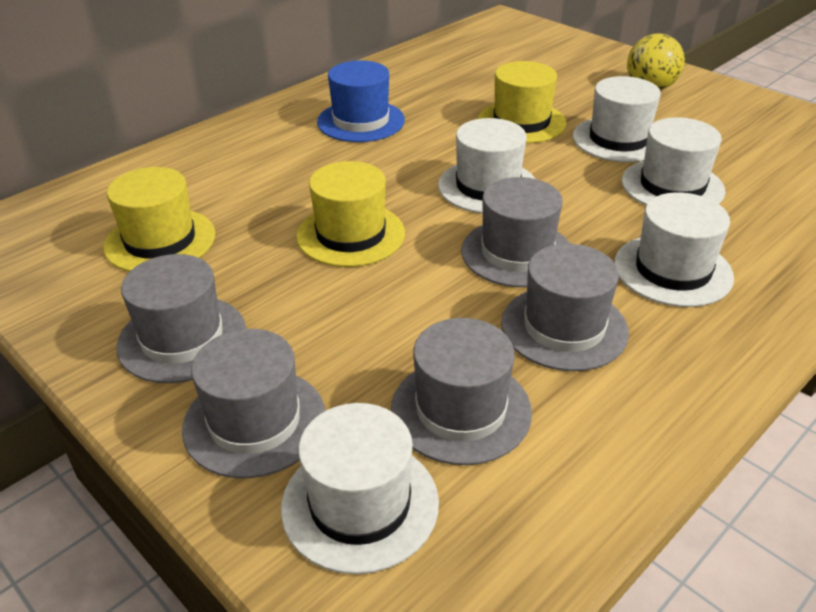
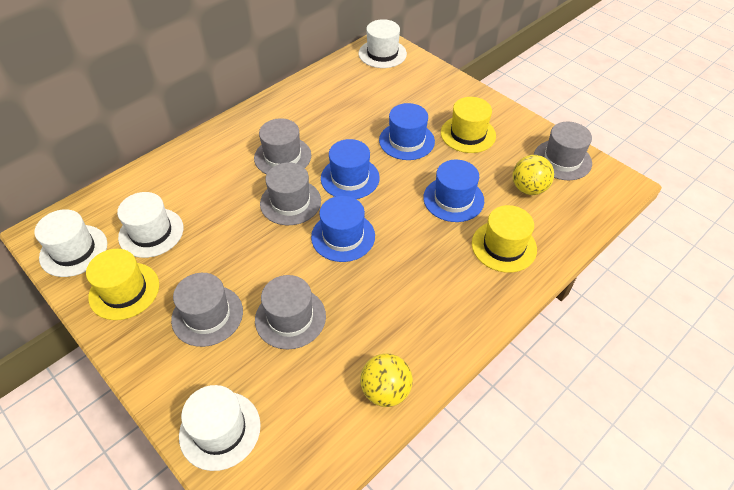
blue hat: [317,60,405,142] = 1 -> [311,196,375,262] [321,139,380,199] [379,103,435,160] [423,160,484,222] = 4
white hat: [281,403,439,574] [438,118,535,213] [573,76,661,162] [614,192,734,307] [622,117,725,205] = 5 -> [34,209,107,277] [117,192,184,258] [179,385,261,471] [359,19,407,68] = 4
yellow ball: [627,33,685,90] = 1 -> [360,353,413,407] [512,155,554,195] = 2

